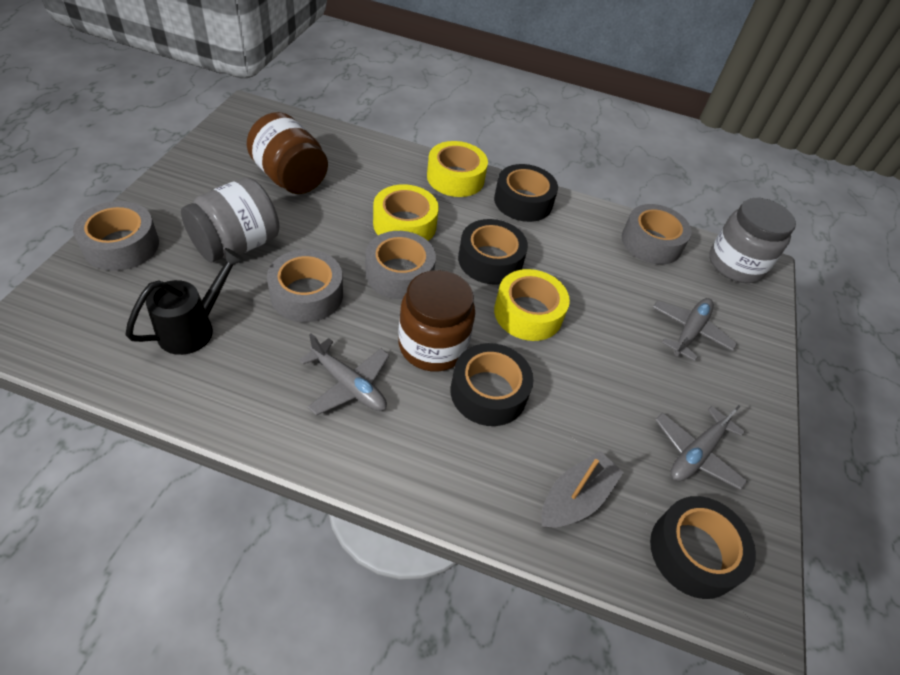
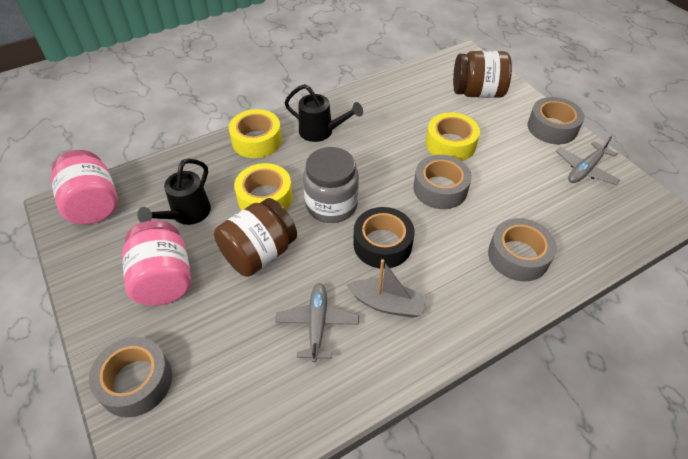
black tape: [451,343,534,426] [458,219,528,285] [494,164,558,222] [650,496,756,599] = 4 -> [353,207,414,269] = 1
black watering can: [126,248,245,355] = 1 -> [137,159,211,225] [284,84,363,142] = 2
grey jar: [181,177,279,263] [709,198,796,283] = 2 -> [303,147,359,223] = 1
grey plane: [299,333,390,416] [652,298,737,361] [655,405,748,490] = 3 -> [275,283,359,363] [556,136,620,185] = 2
pink jar: none = 0 -> [51,150,118,225] [122,220,191,306] = 2

